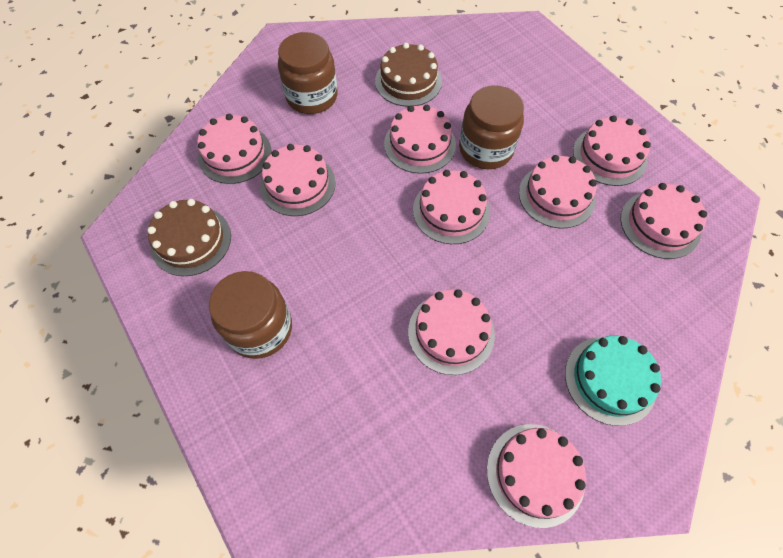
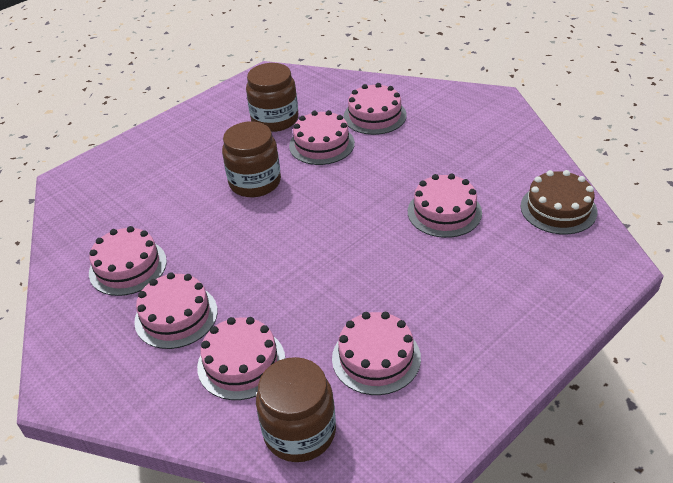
brown cake: [147,199,231,276] [375,43,442,107] = 2 -> [520,170,598,234] = 1
pink cake: [197,114,271,184] [260,144,336,216] [384,105,456,174] [408,289,495,375] [413,170,490,244] [487,424,586,528] [519,155,597,228] [573,115,651,186] [620,183,707,259] = 9 -> [89,226,167,296] [134,272,218,349] [197,317,285,400] [289,110,355,165] [332,312,421,395] [344,83,407,135] [408,173,482,238] = 7
turquoise cake: [565,336,661,426] = 1 -> none = 0

